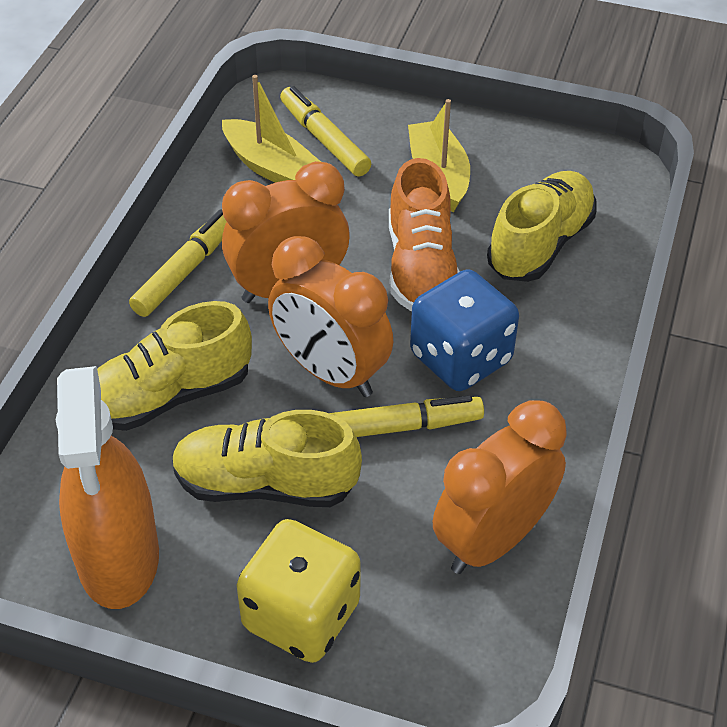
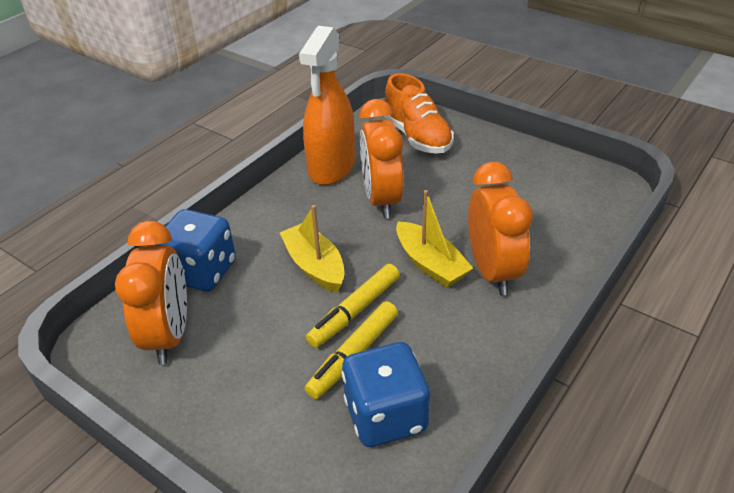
blue dice: [410,269,519,391] = 1 -> [153,209,236,291] [342,342,430,447] = 2
yellow dice: [237,519,361,663] = 1 -> none = 0
yellow marker: [129,209,227,317] [280,86,371,177] [329,395,484,437] = 3 -> [305,301,398,399] [306,264,400,348] = 2
yellow shoe: [97,301,252,431] [172,410,362,507] [487,171,597,282] = 3 -> none = 0

